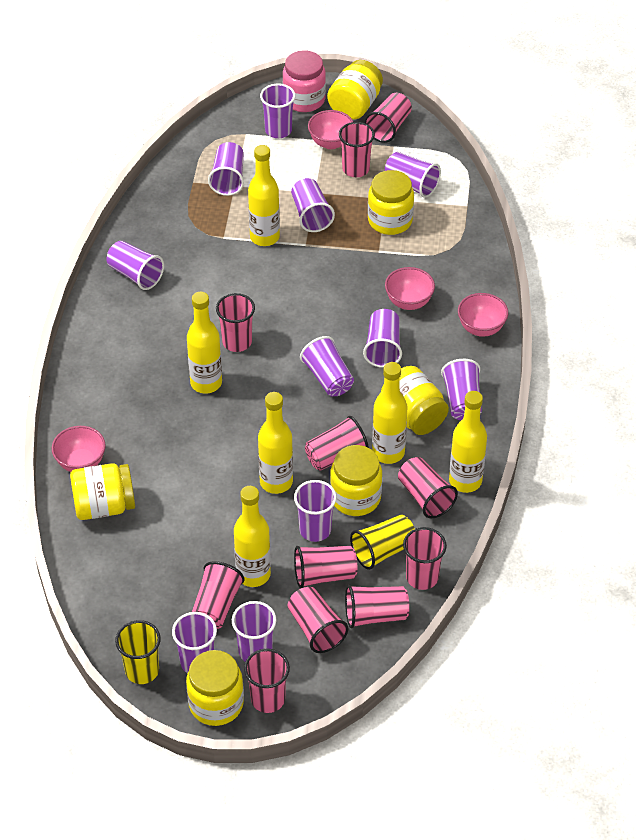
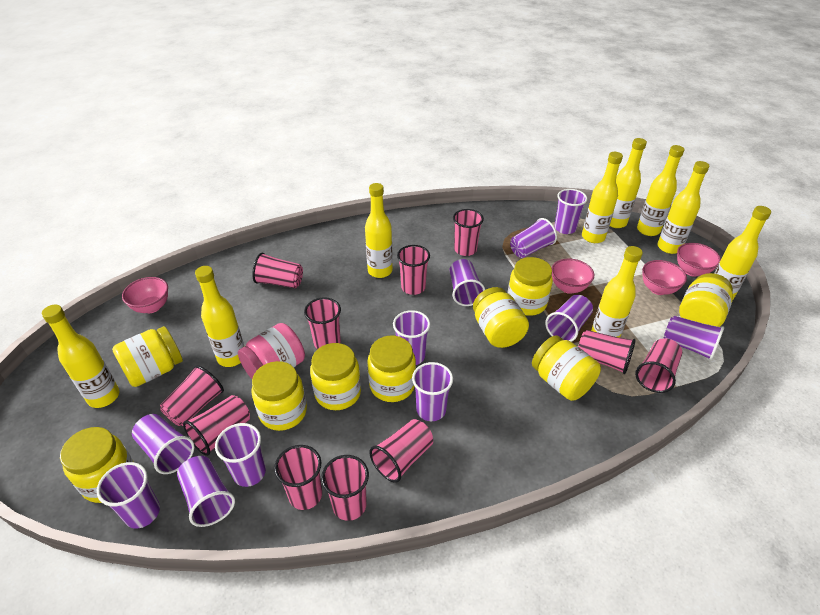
yellow bottle: [187,292,222,394] [234,486,271,587] [248,145,280,246] [258,392,293,494] [372,362,408,464] [449,391,487,493] = 6 -> [42,305,119,408] [195,266,244,367] [365,183,393,278] [582,152,623,243] [591,246,643,338] [610,138,647,228] [637,145,684,236] [657,161,709,254] [714,206,771,299] = 9
yellow cup: [115,620,161,684] [350,515,415,570] = 2 -> none = 0
yellow jar: [70,463,135,520] [186,650,244,726] [327,60,383,120] [330,445,382,516] [368,170,414,235] [381,366,449,435] = 6 -> [60,427,134,503] [112,326,183,387] [251,361,307,431] [310,343,361,410] [367,336,416,402] [473,287,529,348] [508,257,553,316] [532,335,601,401] [679,273,733,327] = 9

